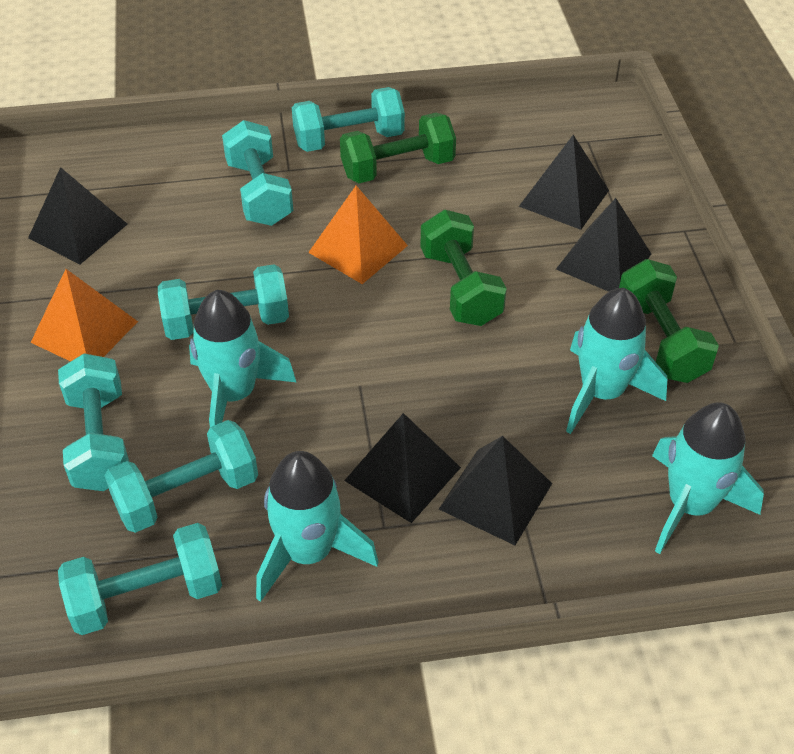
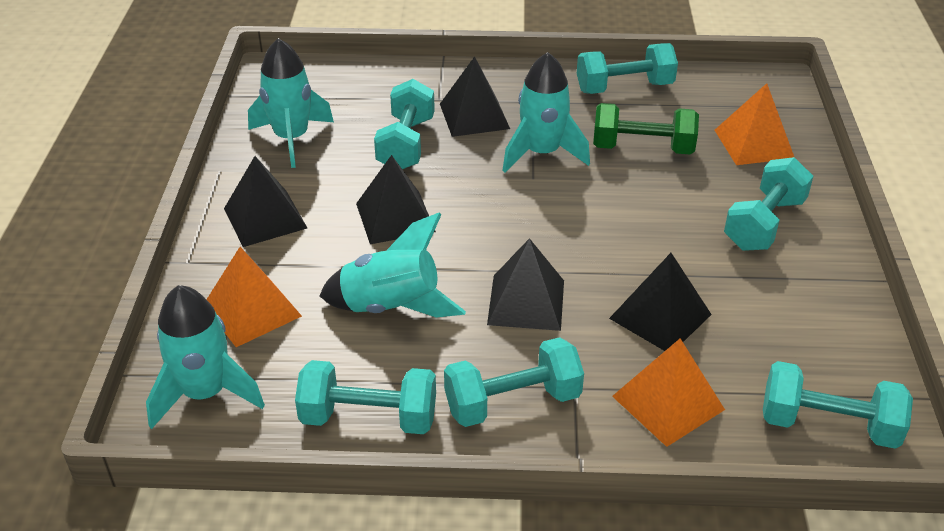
green dumbbell: [340,113,456,183] [420,210,507,326] [619,259,719,383] = 3 -> [593,103,699,155] = 1
orange pyramid: [30,269,138,362] [308,186,408,284] = 2 -> [206,247,302,347] [612,338,725,447] [715,83,794,165] = 3

